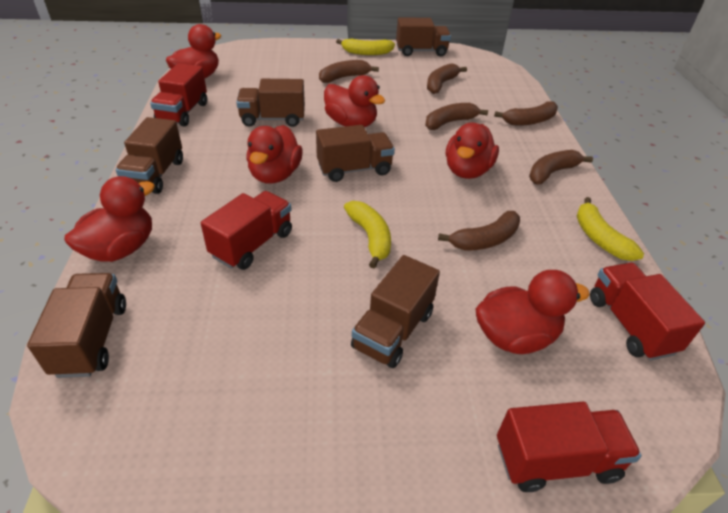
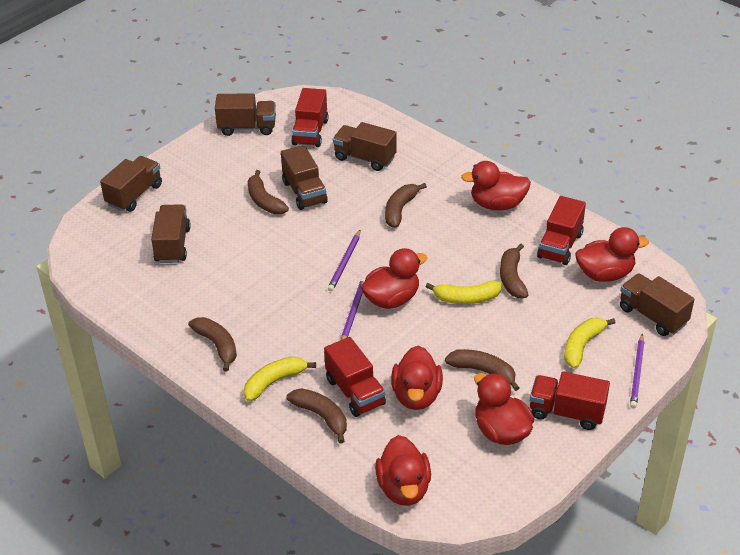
purple pencil: none = 0 -> [328,230,360,291] [341,278,365,340] [630,334,644,408] = 3

